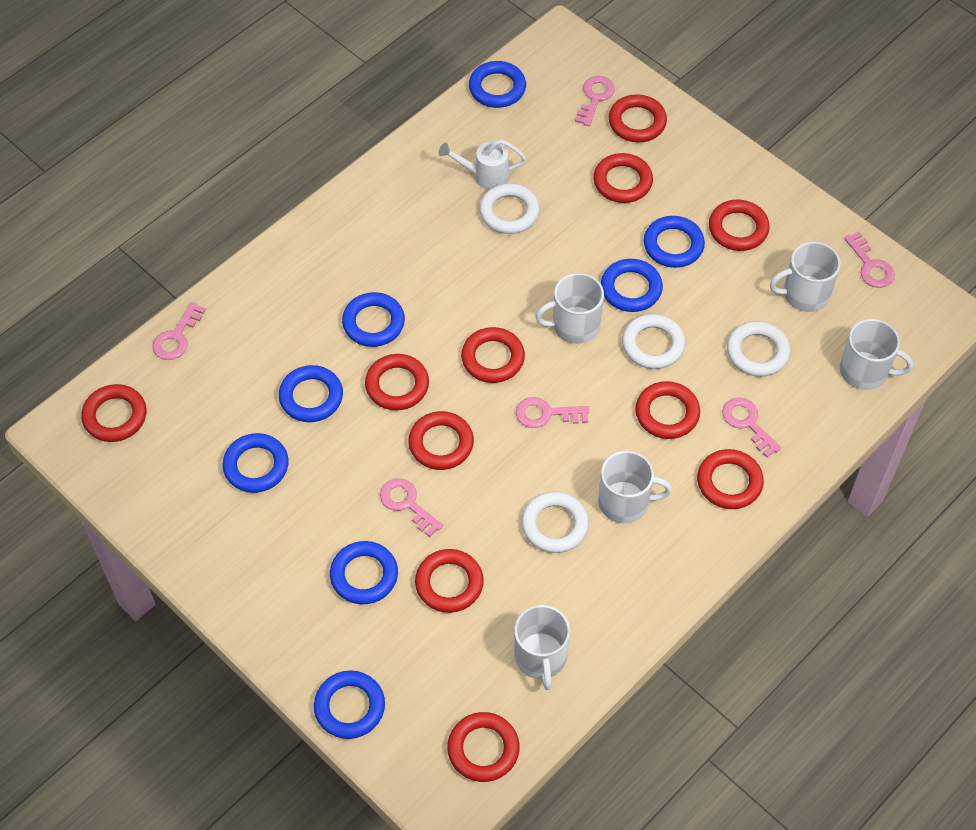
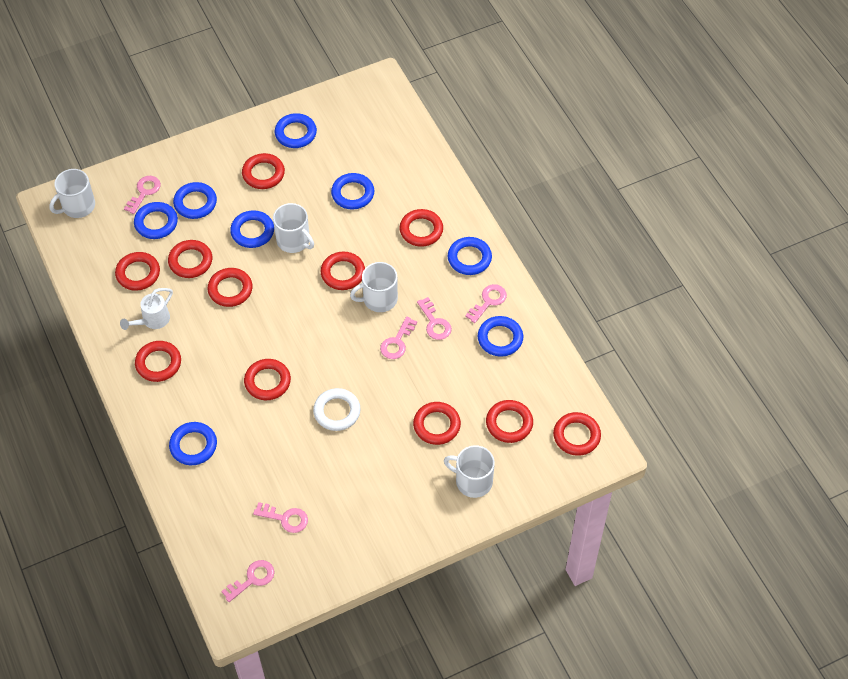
white mug: [514,605,570,690] [535,273,604,344] [598,451,672,523] [770,242,840,312] [840,319,913,390] = 5 -> [49,169,95,218] [273,203,314,253] [350,262,398,312] [444,445,495,498] = 4
white ring: [479,183,540,234] [521,491,589,553] [622,314,685,369] [727,321,790,377] = 4 -> [313,388,361,431] = 1

